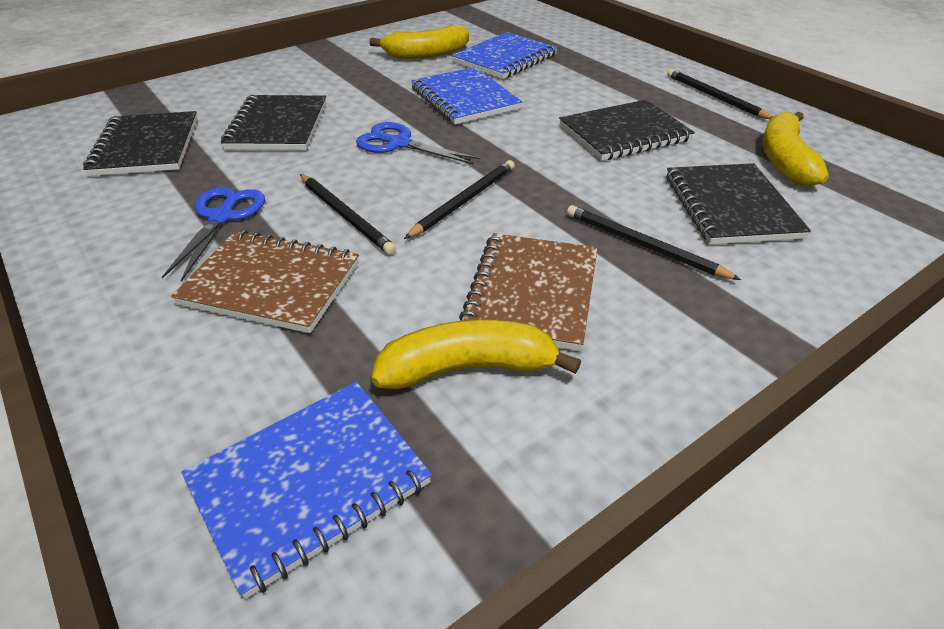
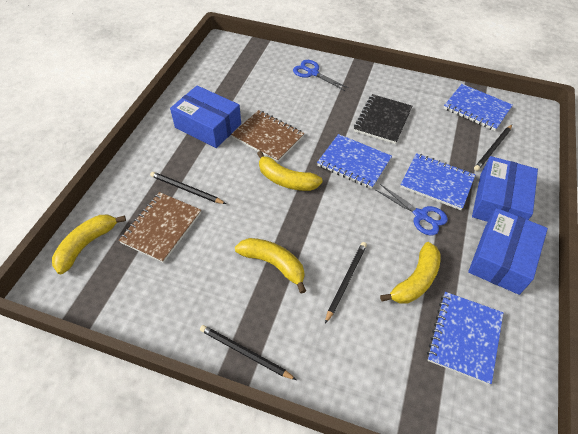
black notebook: [83,111,198,176] [221,95,326,150] [559,100,695,161] [666,163,811,244] = 4 -> [354,94,412,144] = 1
blue box: none = 0 -> [170,85,241,148] [468,208,548,295] [472,156,538,222] = 3
blue notebook: [181,382,432,599] [411,67,522,124] [452,32,558,79] = 3 -> [317,134,392,189] [400,153,476,210] [427,292,503,385] [444,84,513,131] = 4
yellow banana: [369,25,469,59] [371,320,581,389] [762,112,829,186] = 3 -> [52,215,126,274] [235,238,306,294] [257,151,323,191] [380,242,441,304] = 4

